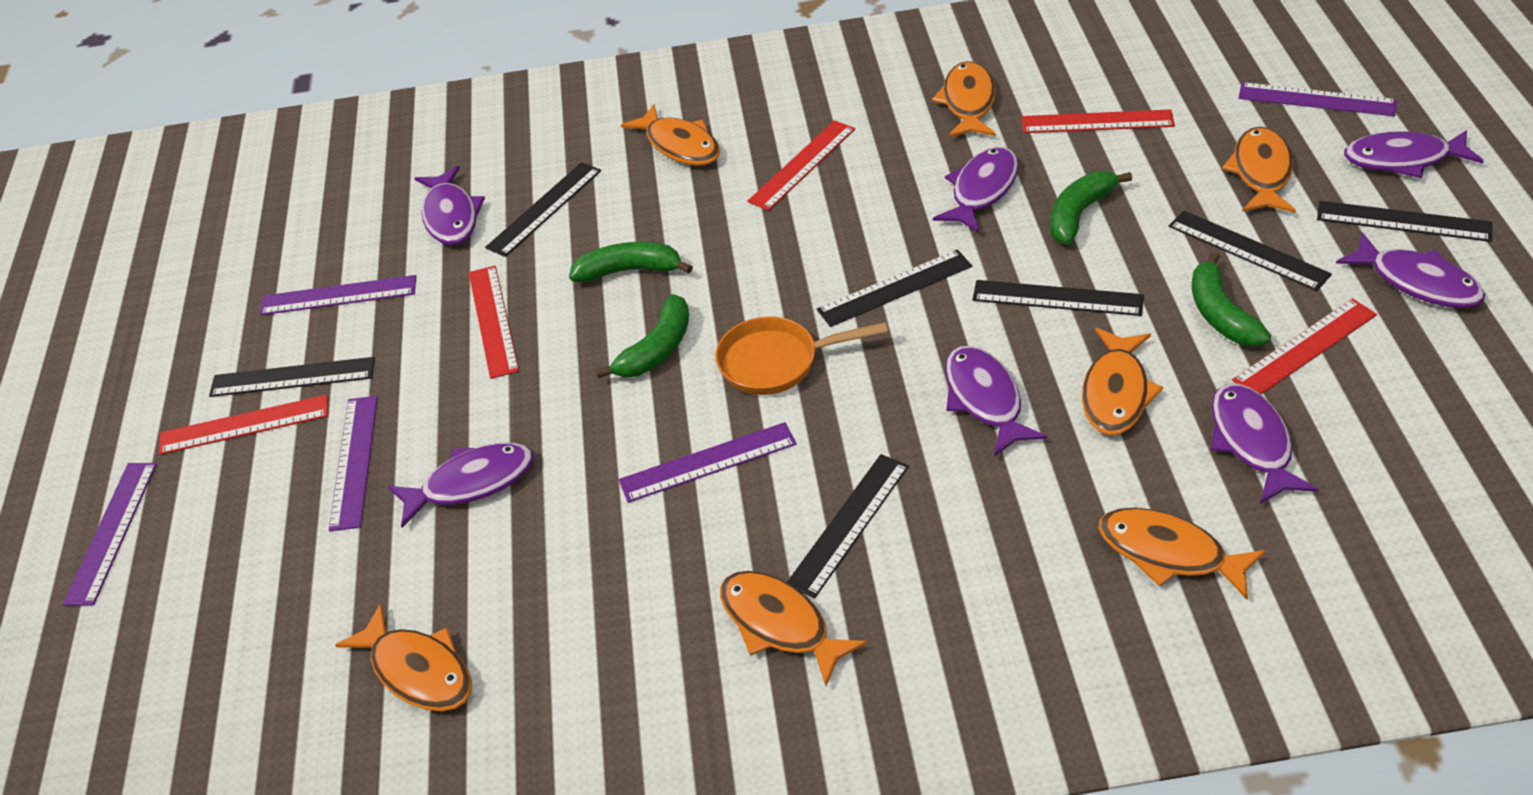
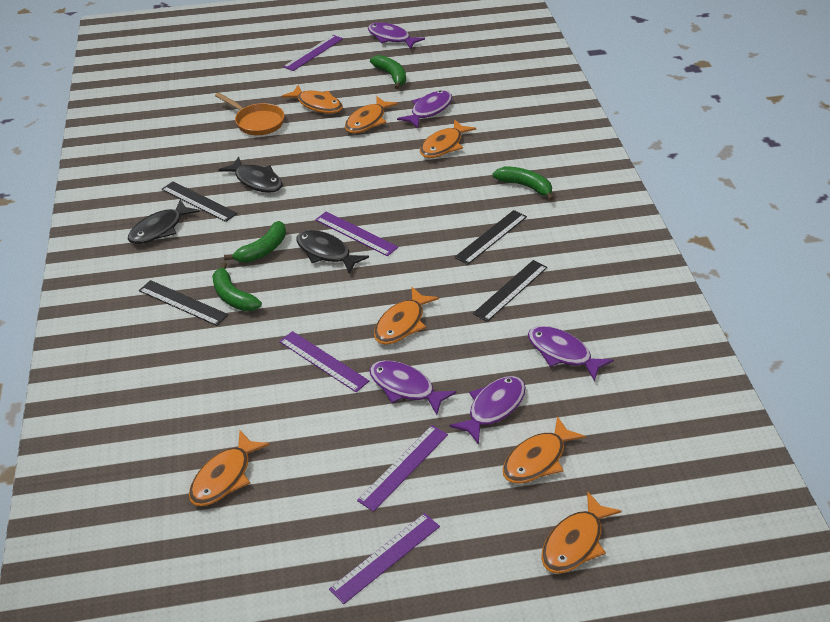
black fish: none = 0 -> [128,199,200,244] [219,157,282,193] [296,230,369,274] = 3
black ruler: [209,357,375,397] [485,162,601,257] [787,454,909,598] [817,250,972,327] [972,280,1144,316] [1169,210,1332,291] [1317,201,1492,242] = 7 -> [139,280,228,326] [162,181,237,222] [454,210,527,265] [473,260,547,322] = 4
purple fish: [388,443,534,528] [414,166,485,245] [933,147,1019,233] [945,346,1047,457] [1211,384,1319,504] [1336,232,1485,308] [1344,130,1484,178] = 7 -> [368,22,425,49] [369,360,457,415] [397,90,452,128] [449,376,526,445] [528,326,614,382] = 5
red ruler: [159,395,328,455] [469,266,519,379] [747,120,855,211] [1022,109,1175,133] [1232,298,1377,394] = 5 -> none = 0

